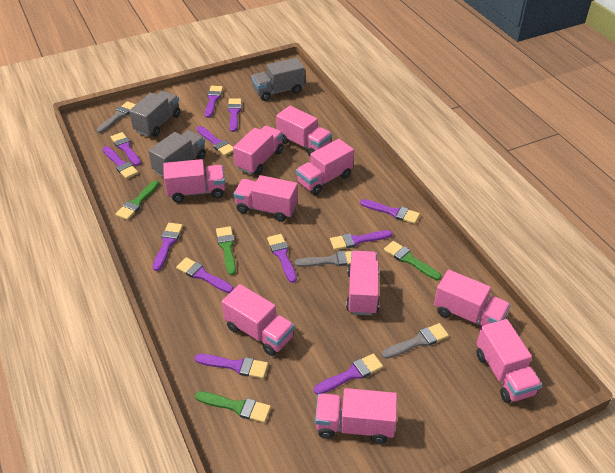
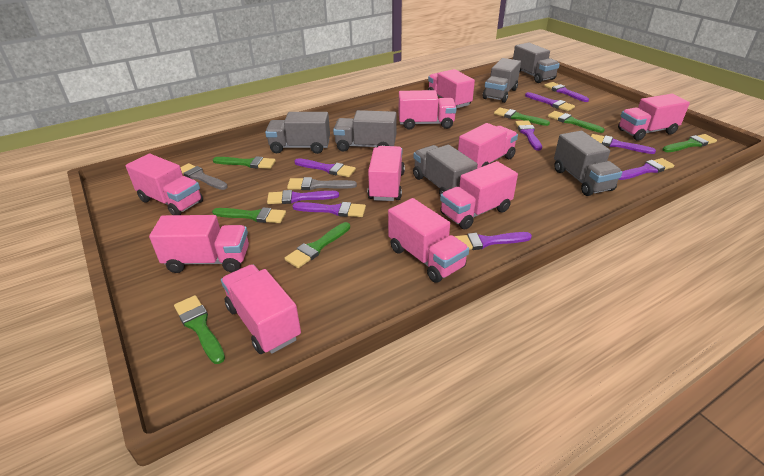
green brush: [115,180,159,220] [195,391,271,423] [216,226,236,275] [384,241,442,280] = 4 -> [174,295,225,364] [212,207,286,223] [213,156,276,169] [285,222,350,268] [494,107,550,126] [548,111,605,133] [662,134,717,152] = 7
grey brush: [97,101,136,133] [295,251,352,267] [382,323,449,359] = 3 -> [180,163,228,190] [287,177,357,190] = 2
grey truck: [129,91,180,137] [148,130,206,177] [251,58,305,101] = 3 -> [265,112,330,154] [333,110,396,152] [413,145,478,195] [483,58,521,103] [513,43,560,83] [554,131,622,196] = 6
purple brush: [103,146,138,179] [111,132,141,166] [153,223,183,271] [176,257,234,293] [195,354,268,379] [197,126,233,156] [205,86,223,118] [228,98,242,132] [267,234,297,283] [314,353,383,395] [330,230,393,250] [360,199,420,224] = 12 -> [267,190,339,204] [292,202,366,217] [294,158,356,177] [454,232,532,250] [515,120,542,151] [525,92,575,111] [544,82,589,102] [591,134,656,154] [618,158,674,180] = 9

